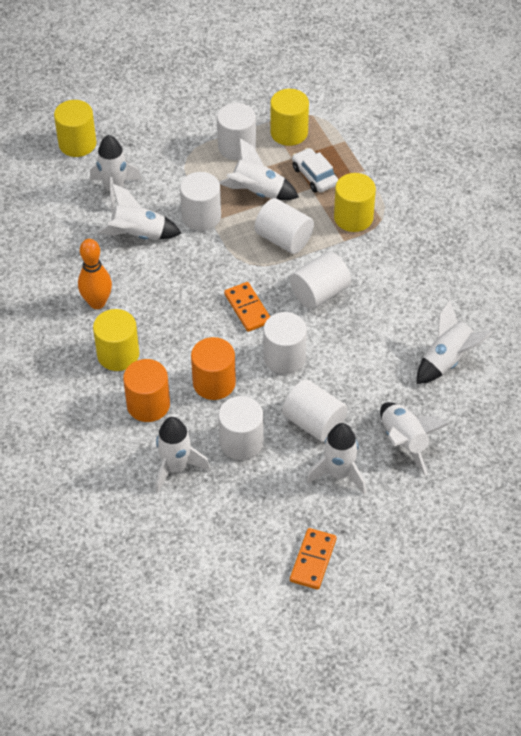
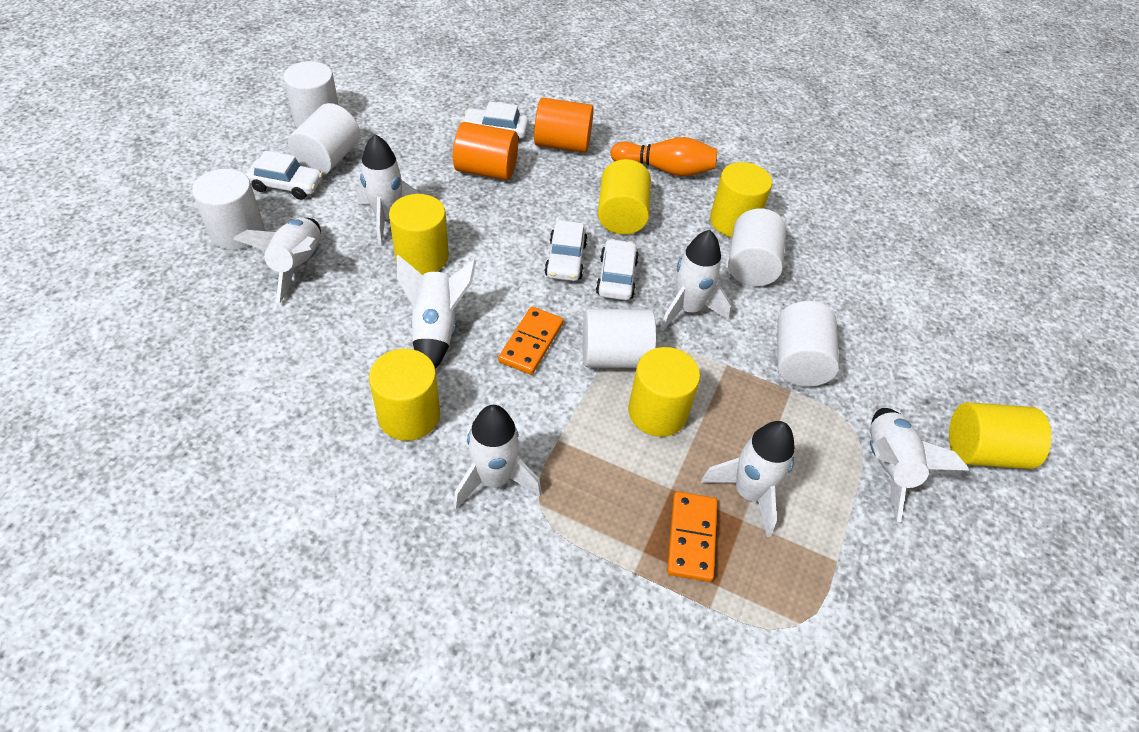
white car: [292,148,338,193] = 1 -> [246,151,323,200] [461,102,529,140] [544,220,588,281] [596,239,639,300] = 4
white cylinder: [180,172,221,231] [217,103,256,160] [218,396,264,460] [255,198,314,254] [263,312,307,374] [282,379,348,442] [290,252,351,309] = 7 -> [192,168,264,250] [283,61,339,128] [288,103,360,175] [582,309,656,368] [728,208,787,286] [777,301,839,387] = 6
yellow cylinder: [54,100,97,157] [93,309,139,371] [270,89,309,146] [334,173,376,232] = 4 -> [369,349,440,441] [389,194,449,275] [598,159,651,234] [628,347,700,437] [710,162,772,237] [949,402,1051,469] = 6

